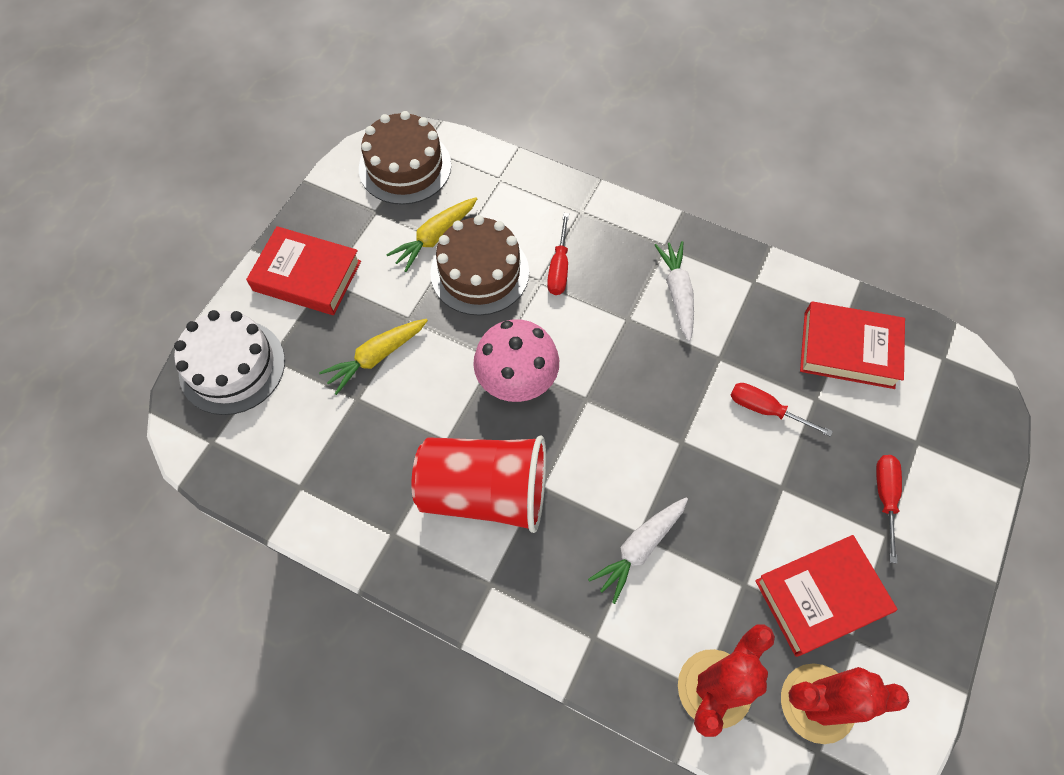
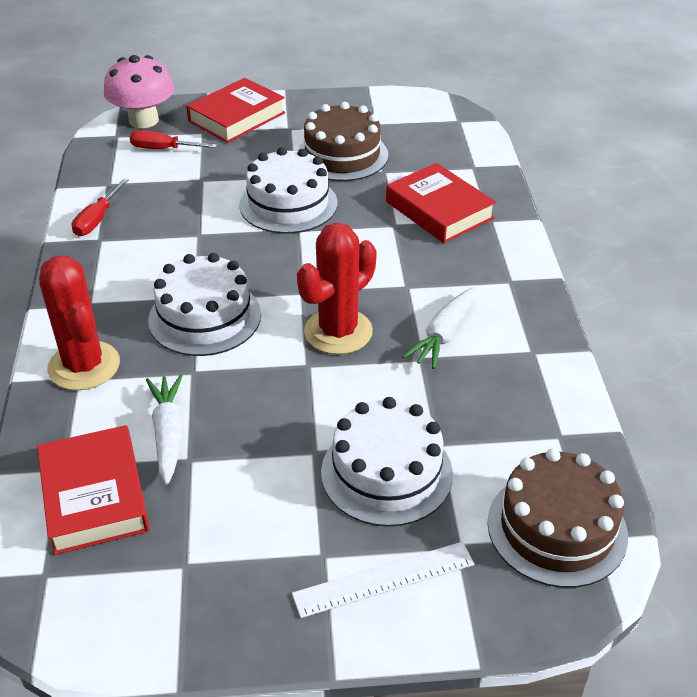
red cup: [412,436,546,533] = 1 -> none = 0
red screwdriver: [547,213,569,295] [730,383,833,437] [876,455,902,563] = 3 -> [72,178,129,236] [130,130,217,149] = 2
white cake: [174,310,285,415] = 1 -> [148,253,261,356] [239,147,337,234] [321,397,453,527] = 3
white ruler: none = 0 -> [292,542,475,618] = 1
yellow carrot: [319,319,428,395] [386,198,477,272] = 2 -> none = 0

